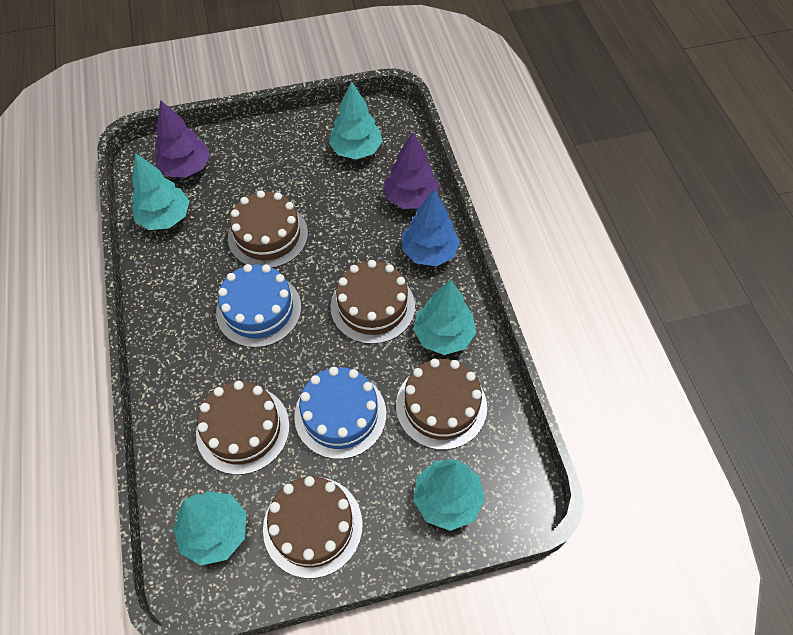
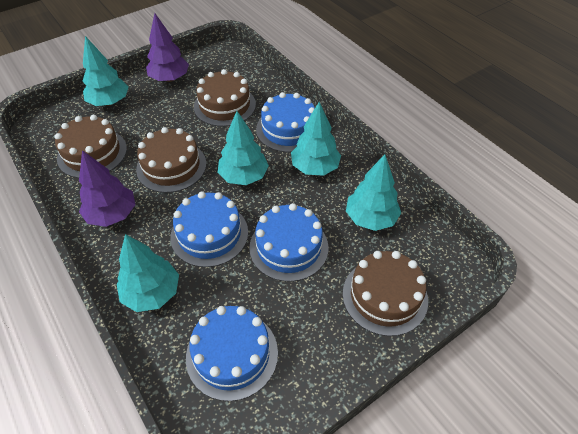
blue cake: [216,264,301,348] [294,367,386,459] = 2 -> [170,191,248,267] [186,306,278,401] [249,203,328,282] [256,92,315,152] = 4
blue tree: [402,190,460,266] = 1 -> none = 0
brown cake: [196,381,290,475] [228,190,308,268] [263,476,363,578] [330,260,415,344] [396,358,487,450] = 5 -> [55,115,127,178] [136,127,206,193] [194,69,256,127] [343,251,428,336] = 4

